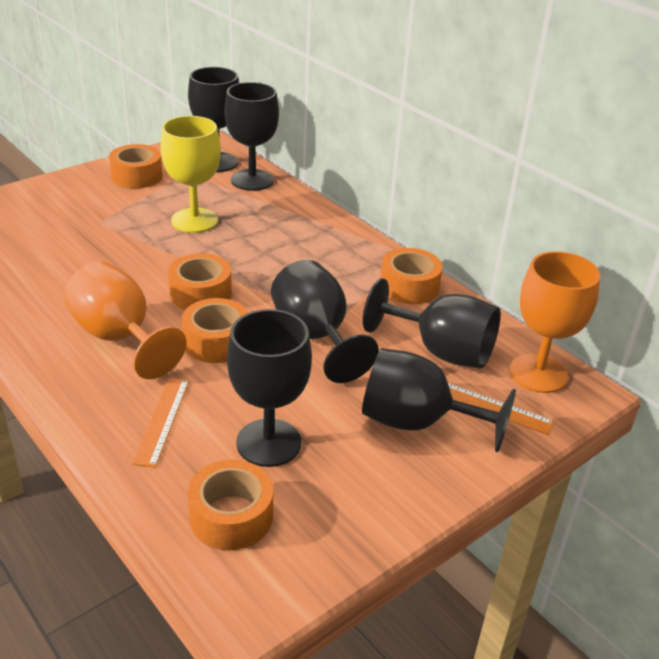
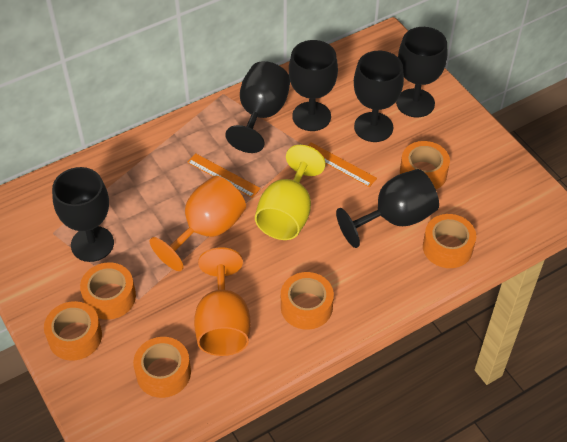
orange tape: [109,144,163,189] [168,253,232,310] [182,298,249,363] [188,459,273,550] [381,248,443,304] = 5 -> [44,301,102,361] [80,262,136,320] [133,337,191,398] [281,272,334,330] [400,141,450,189] [423,214,476,268] = 6

